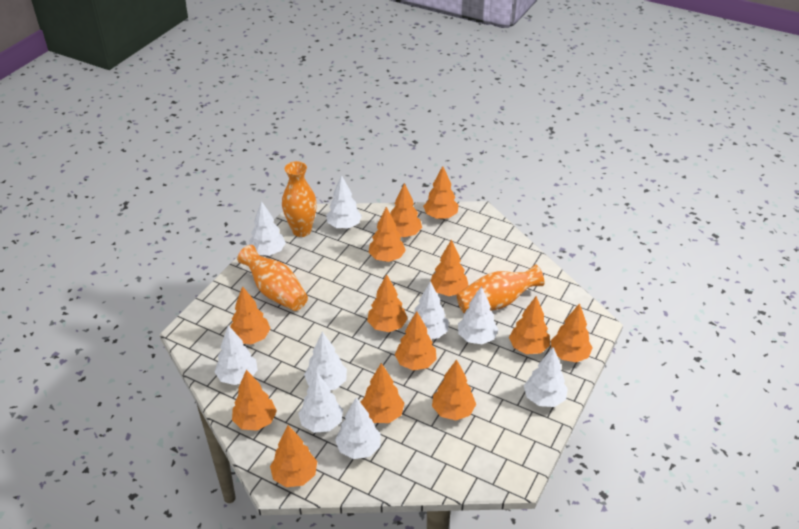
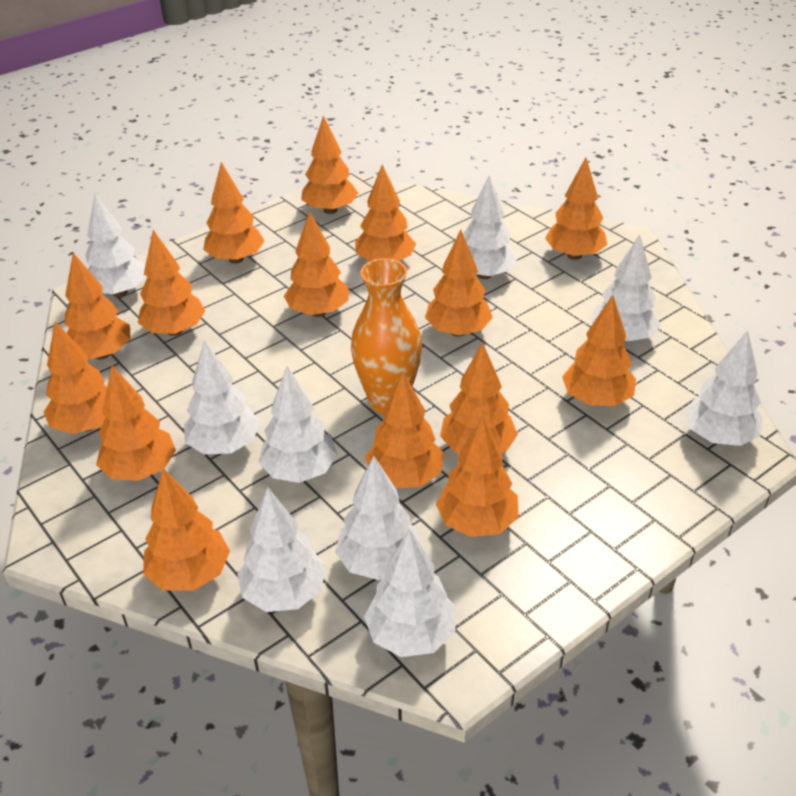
orange tree: [230,286,270,344] [232,370,277,431] [270,425,317,487] [360,363,404,423] [367,274,408,332] [369,207,406,262] [390,183,422,237] [395,311,436,370] [423,166,459,219] [431,239,469,296] [432,359,476,420] [509,296,550,354] [551,303,593,363] = 13 -> [43,321,107,434] [65,253,131,360] [96,366,176,481] [138,230,205,336] [143,468,230,591] [203,162,265,264] [284,211,349,317] [301,116,358,214] [355,164,416,261] [365,372,444,488] [425,230,493,337] [436,416,519,537] [440,342,518,454] [545,158,607,260] [562,295,636,406] = 15
orange vase: [237,245,308,311] [282,161,317,237] [457,264,544,313] = 3 -> [351,258,422,414] = 1

